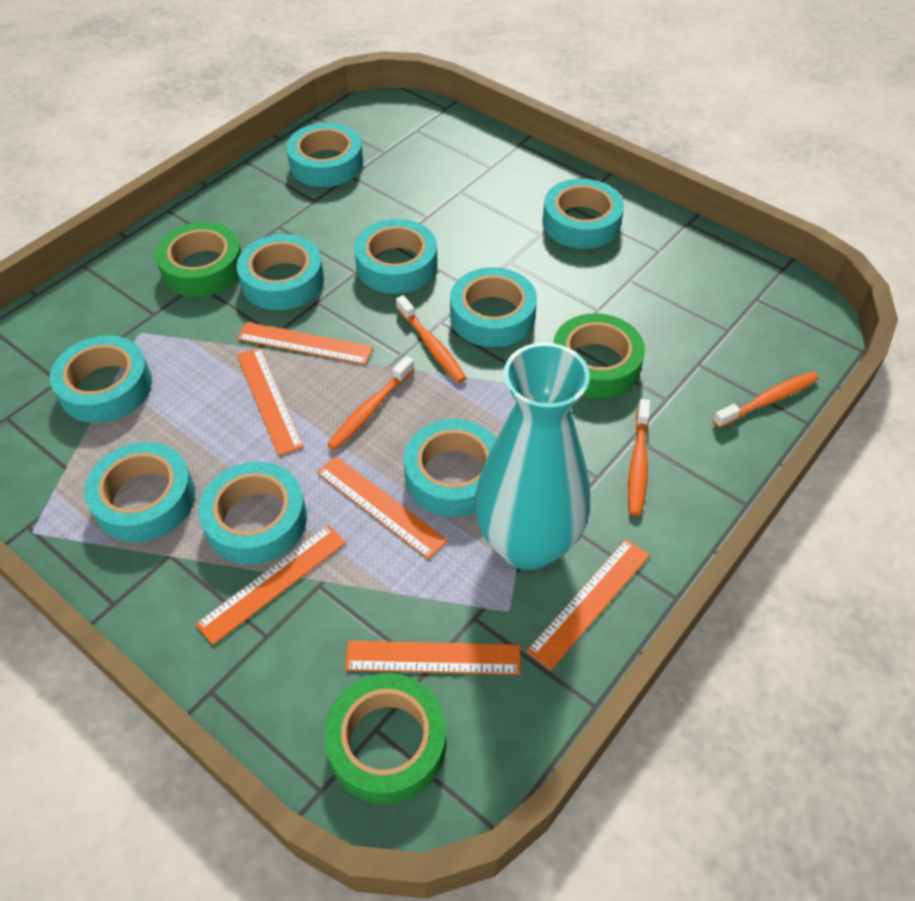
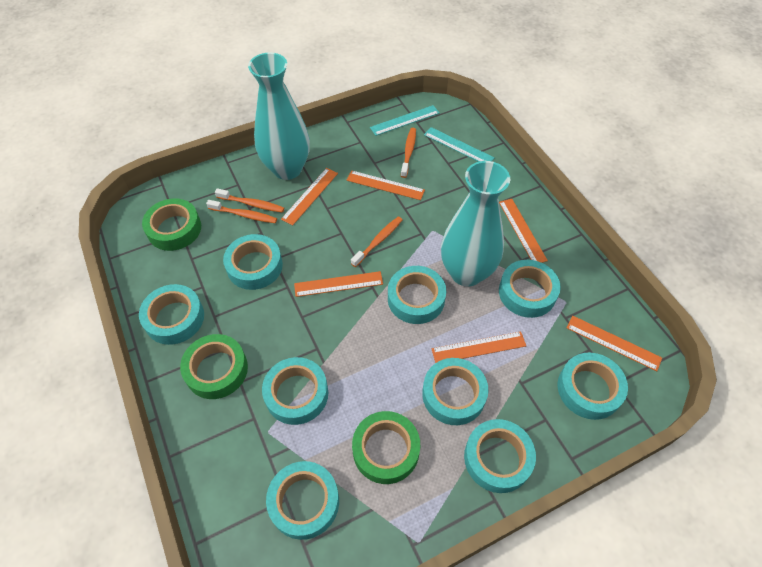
turquoise ruler: none = 0 -> [370,105,439,136] [424,127,495,162] = 2
turquoise vase: [475,342,590,570] = 1 -> [248,52,310,180] [441,161,510,287] = 2

